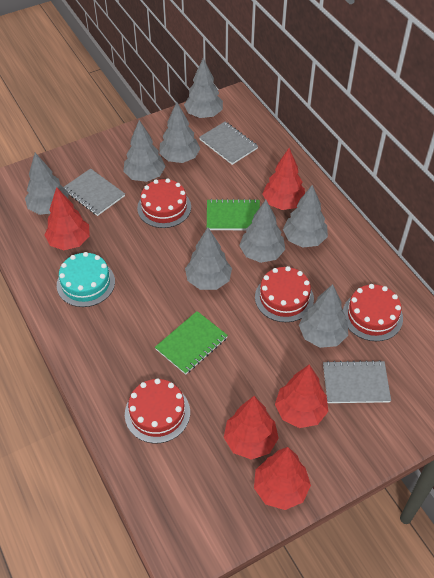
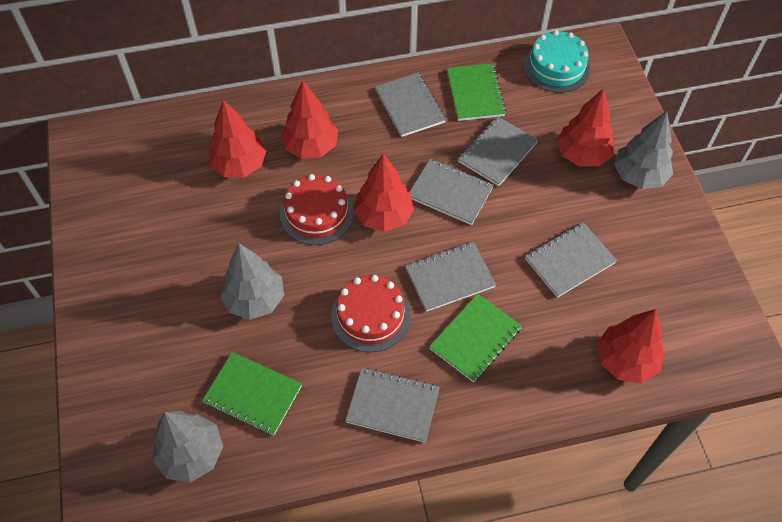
green notebook: [155,311,228,375] [207,199,260,230] = 2 -> [202,352,302,435] [429,293,522,382] [447,63,506,121] = 3
grey notebook: [64,168,125,216] [199,122,258,165] [323,360,391,403] = 3 -> [345,368,440,443] [375,73,446,137] [405,242,496,312] [409,159,494,225] [458,116,538,186] [525,222,617,298] = 6
grey tree: [25,153,69,215] [123,120,166,182] [159,102,200,163] [184,58,223,118] [185,227,232,290] [239,200,285,263] [283,185,328,248] [299,284,348,348] = 8 -> [152,411,223,482] [220,243,284,320] [614,111,673,189] = 3
red cake: [125,378,190,443] [137,179,191,228] [255,266,314,322] [343,284,403,341] = 4 -> [280,174,354,245] [331,275,410,352] = 2

